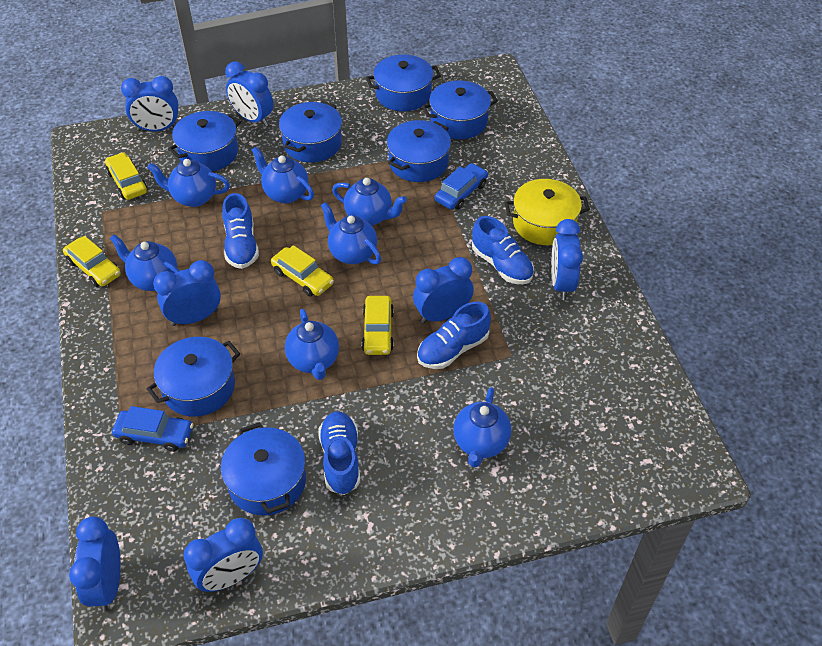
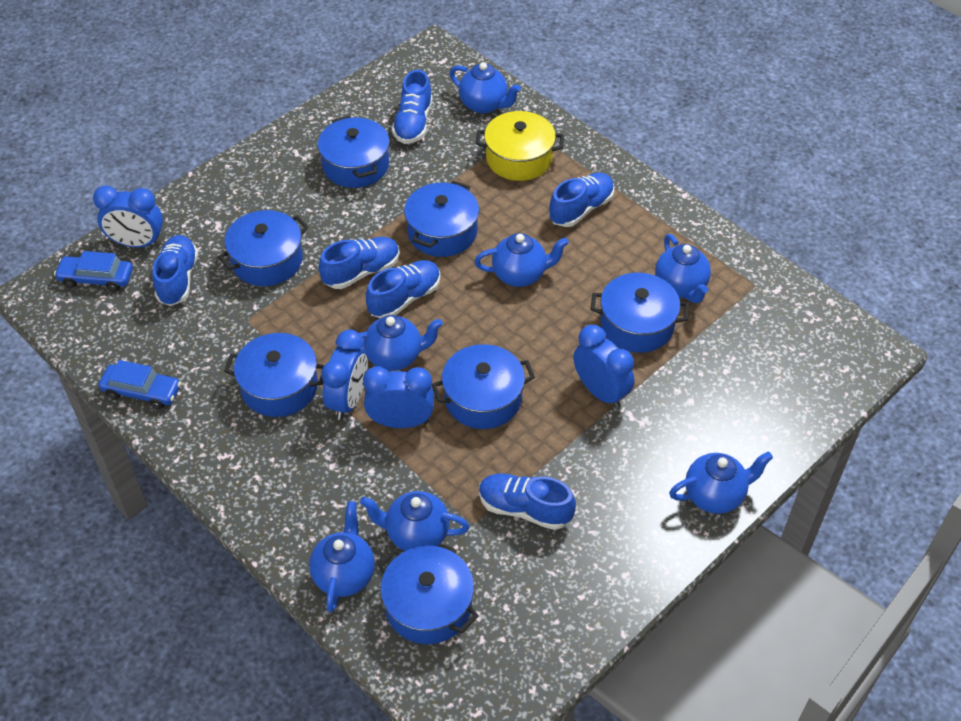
blue clock: [69,517,121,612] [121,76,179,131] [153,260,221,326] [184,518,263,592] [225,61,273,127] [413,257,474,324] [551,219,583,300] = 7 -> [93,185,163,248] [321,330,368,420] [363,366,434,428] [573,325,634,409] = 4
blue shoe: [222,193,259,269] [318,411,360,495] [417,302,491,369] [472,216,534,284] = 4 -> [152,235,198,306] [319,237,400,289] [366,260,440,318] [392,70,433,144] [479,474,576,530] [549,173,614,227] = 6
yellow car: [63,236,121,287] [105,152,147,200] [271,245,334,297] [362,296,394,355] = 4 -> none = 0

